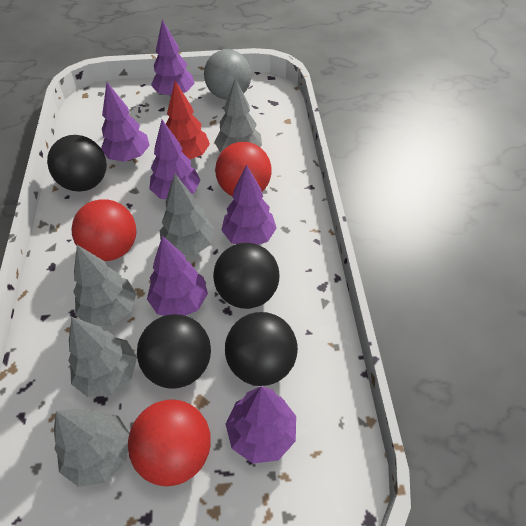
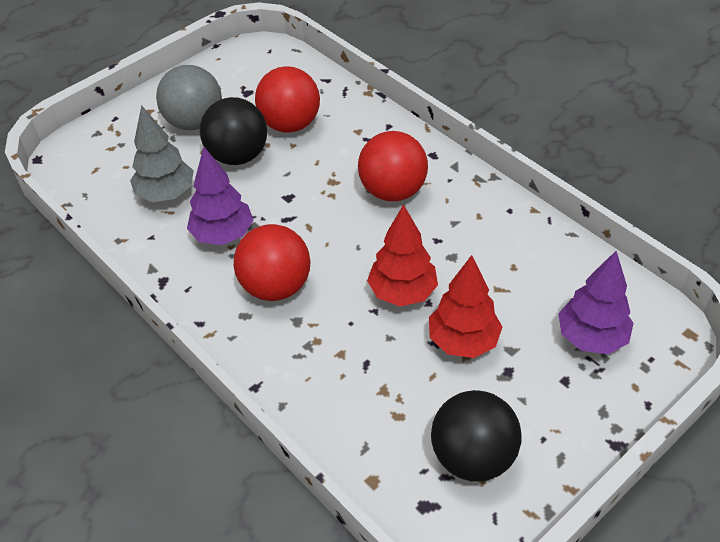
black ball: [47,135,107,192] [137,314,211,389] [213,243,279,309] [225,312,298,386] = 4 -> [200,97,267,165] [431,390,522,481] = 2
grey tree: [54,409,129,487] [68,317,137,397] [73,245,136,326] [160,174,215,255] [214,78,262,153] = 5 -> [130,105,194,202] = 1
purple tree: [101,82,150,162] [147,236,208,316] [149,120,201,199] [151,19,194,96] [221,165,276,245] [226,386,296,464] = 6 -> [187,147,253,245] [558,251,634,354] = 2
red tree: [166,81,210,159] = 1 -> [367,204,438,306] [429,255,502,358] = 2

